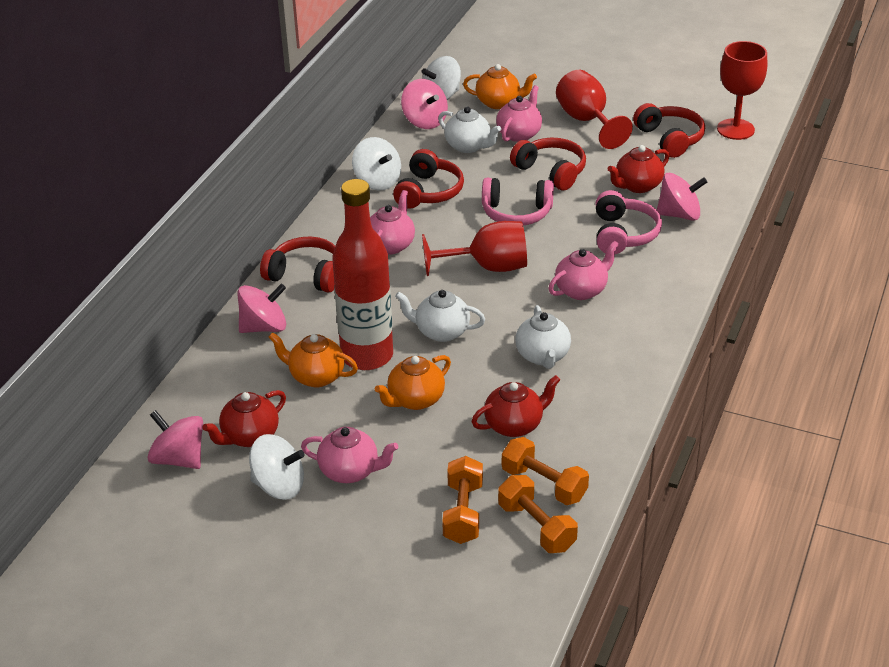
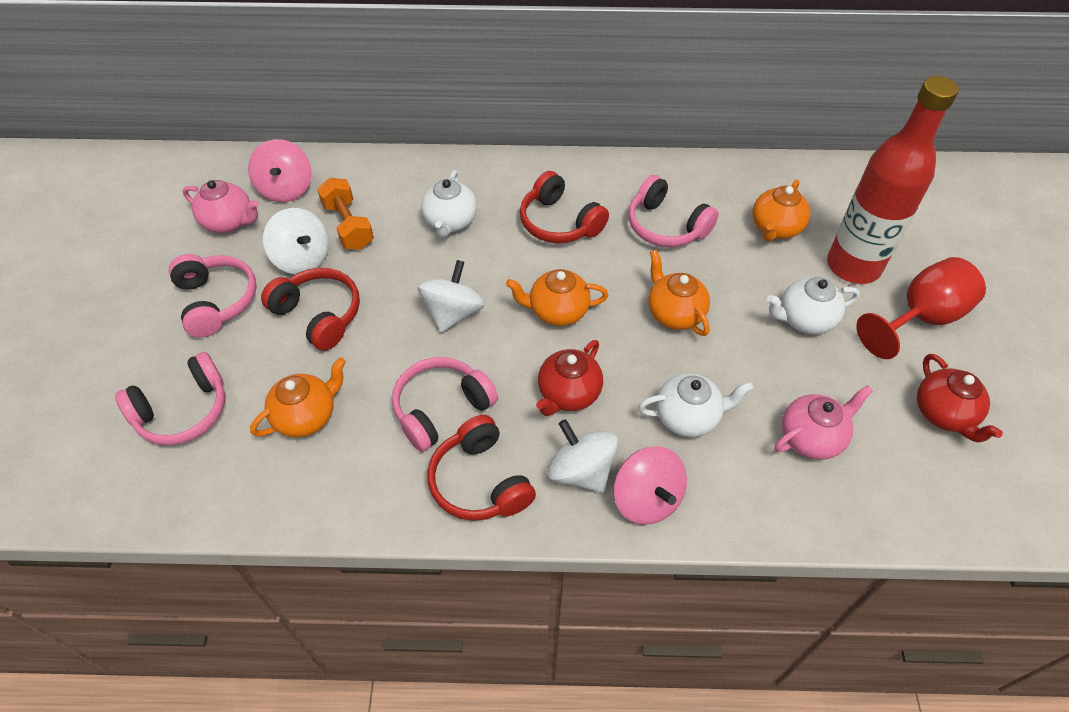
orange dumbbell: [442,456,483,544] [498,475,578,553] [502,437,589,505] = 3 -> [317,177,374,250] = 1
orange teapot: [268,332,358,387] [375,355,451,410] [463,64,537,109] = 3 -> [250,357,346,437] [506,269,608,326] [648,250,710,336] [752,180,810,242] = 4
pink headphones: [482,178,554,226] [596,190,662,254] = 2 -> [115,352,225,445] [169,254,257,338] [392,357,498,452] [628,175,719,247] = 4
pink spinning top: [147,410,203,469] [237,284,286,333] [401,79,448,129] [657,173,707,221] = 4 -> [248,139,312,202] [614,446,687,525] = 2
pink teapot: [301,427,398,483] [370,190,415,255] [496,85,542,142] [548,241,619,300] = 4 -> [183,180,259,233] [775,385,873,460] = 2
red goblet: [422,221,527,276] [556,70,633,149] [717,41,767,140] = 3 -> [856,257,986,359] = 1
red headphones: [260,237,335,292] [393,149,464,209] [510,138,586,190] [633,103,705,158] = 4 -> [261,268,360,351] [427,415,536,521] [520,171,609,243] = 3
red teapot: [202,390,286,447] [472,375,560,437] [608,145,669,193] = 3 -> [536,340,603,416] [917,354,1003,443] = 2

